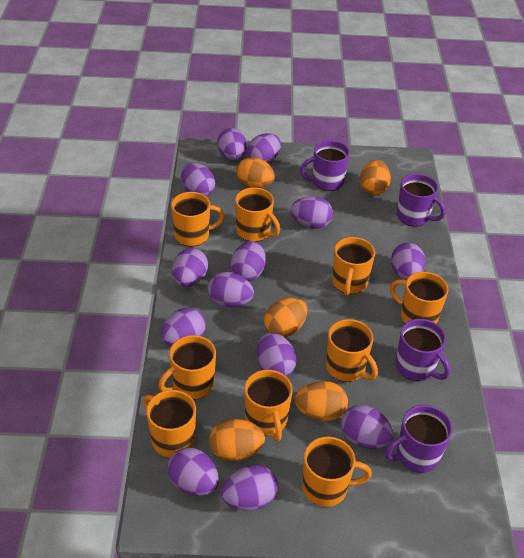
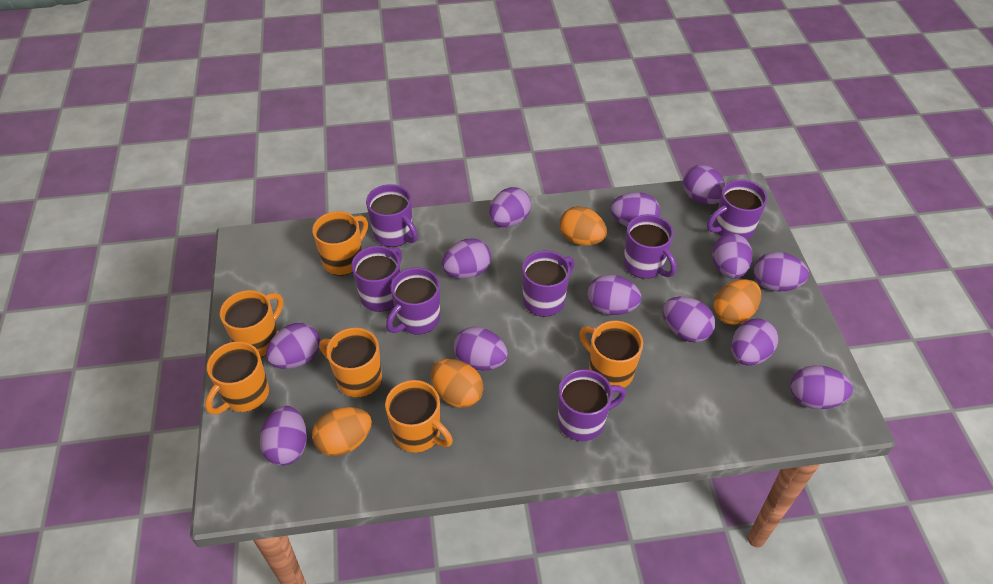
orange egg: [209,419,265,461] [236,157,275,188] [264,298,307,337] [295,381,348,421] [360,160,391,196] = 5 -> [312,407,372,456] [431,359,484,408] [559,206,607,246] [713,279,761,325] = 4
orange mug: [143,390,196,458] [158,335,216,399] [171,192,225,247] [235,187,280,242] [244,370,293,441] [302,436,372,507] [326,319,378,382] [332,237,375,296] [390,272,448,324] = 9 -> [205,341,269,415] [220,290,283,357] [312,211,368,275] [319,328,382,398] [385,380,453,453] [579,321,643,388] = 6
purple mug: [300,140,350,191] [385,405,453,473] [396,319,450,381] [397,174,446,227] = 4 -> [351,246,402,312] [366,184,418,247] [386,267,440,335] [522,251,575,317] [558,369,626,441] [623,214,677,279] [707,180,768,240] = 7

